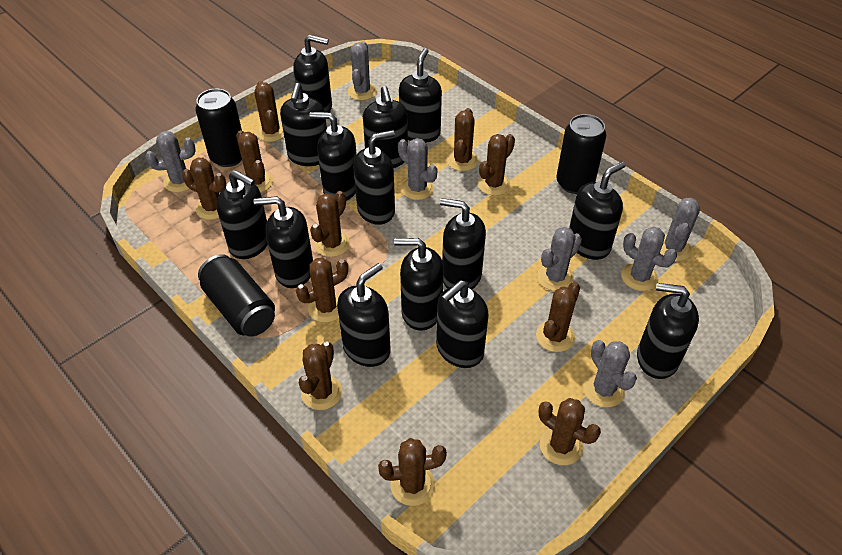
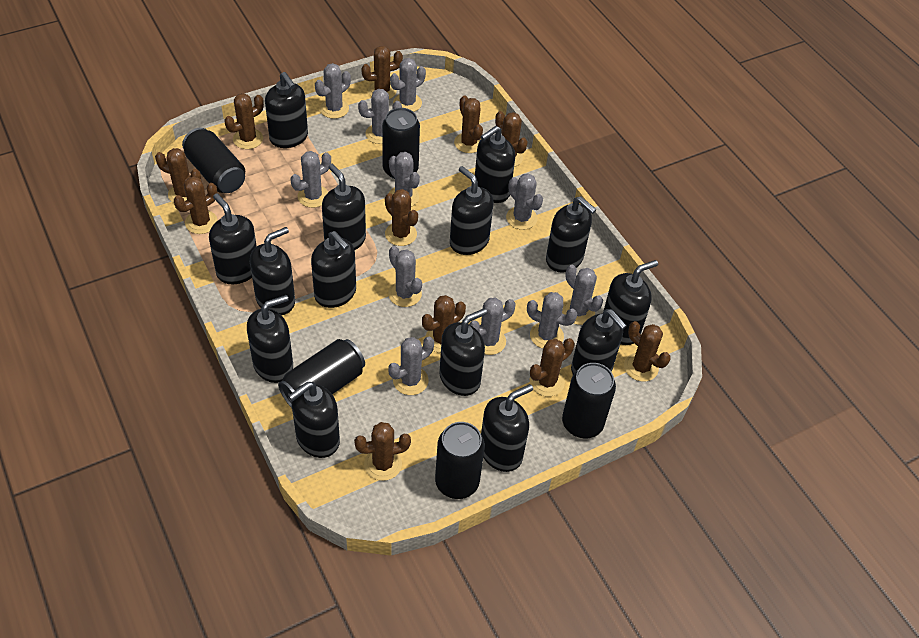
black can: [196,89,242,167] [198,254,275,337] [556,114,606,194] = 3 -> [182,128,245,193] [278,339,365,408] [382,108,420,179] [435,422,485,499] [562,363,616,438] = 5
grey cactus: [146,131,196,192] [348,41,377,100] [398,138,438,200] [537,227,582,291] [583,340,637,408] [621,227,677,291] [660,198,700,261] = 7 -> [291,151,331,208] [315,63,351,119] [358,89,402,144] [388,246,422,307] [389,152,420,207] [389,337,434,395] [390,58,426,112] [469,297,516,355] [506,173,543,230] [527,292,577,348] [562,265,603,325] = 11

